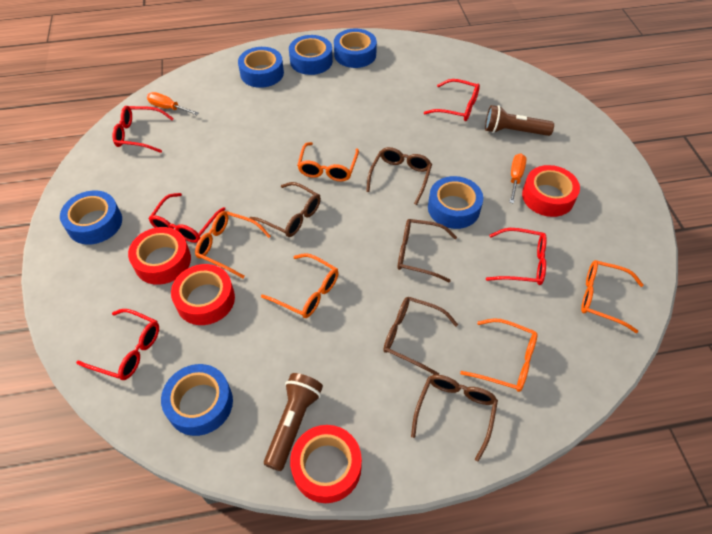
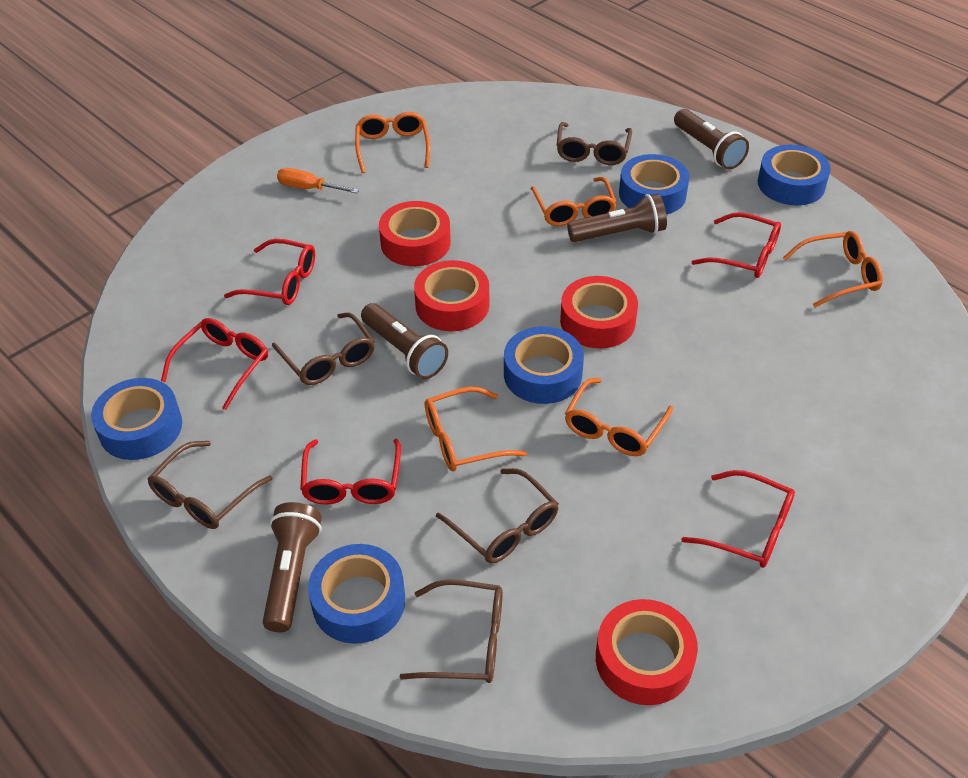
blue tape: [60,191,122,245] [161,364,233,436] [238,47,284,88] [289,35,333,75] [334,29,377,68] [428,176,483,229] = 6 -> [91,378,182,460] [308,544,405,644] [504,326,584,404] [619,154,689,215] [758,145,831,205] = 5
brown flashlight: [264,373,323,471] [485,105,554,136] = 2 -> [263,502,322,632] [361,303,448,379] [567,193,667,242] [674,109,749,170] = 4
orange screwdriver: [147,92,199,115] [509,154,527,204] = 2 -> [277,168,359,193] = 1

